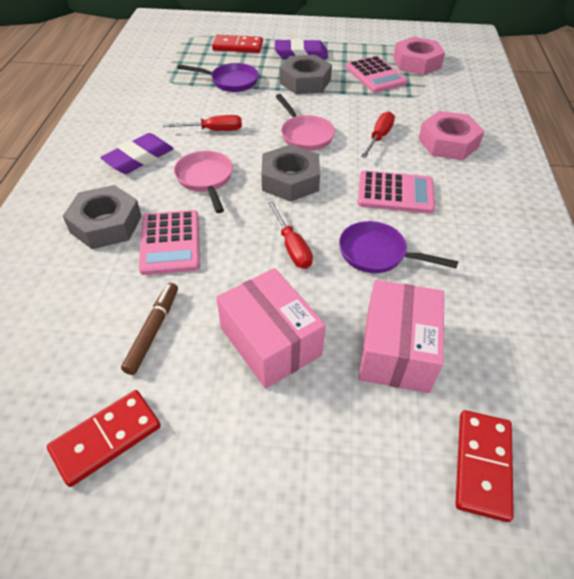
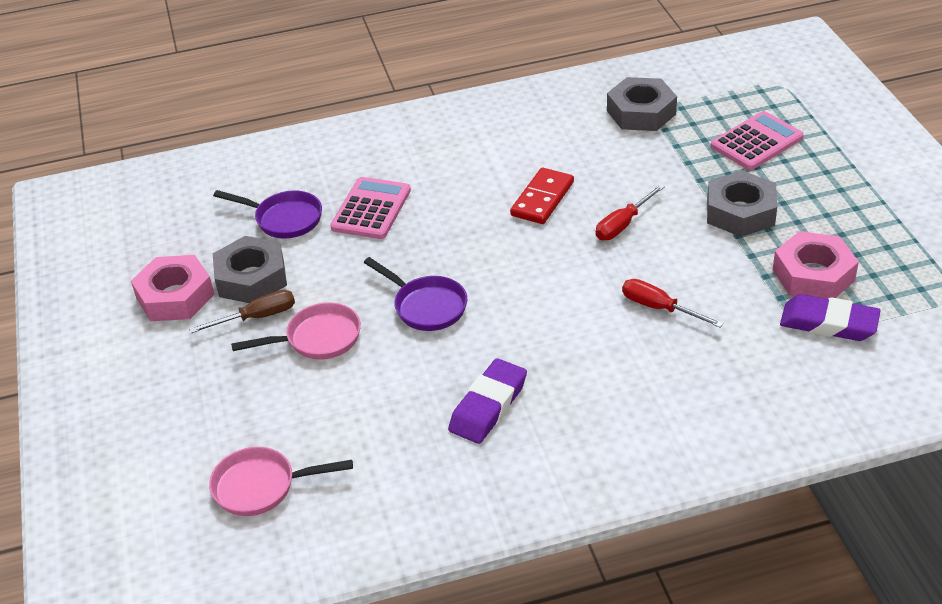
brown marker: [121,283,178,375] = 1 -> none = 0
brown screwdriver: none = 0 -> [189,290,295,333] = 1
pink box: [216,268,326,389] [359,280,444,393] = 2 -> none = 0
pink calculator: [139,210,200,275] [346,56,408,93] [358,170,435,214] = 3 -> [330,177,411,239] [711,111,804,170] = 2
red domino: [47,390,161,487] [212,35,263,53] [455,410,514,522] = 3 -> [510,168,574,224] = 1
red screwdriver: [163,115,242,131] [268,201,313,269] [361,111,395,158] = 3 -> [596,184,665,240] [622,279,723,328] = 2

